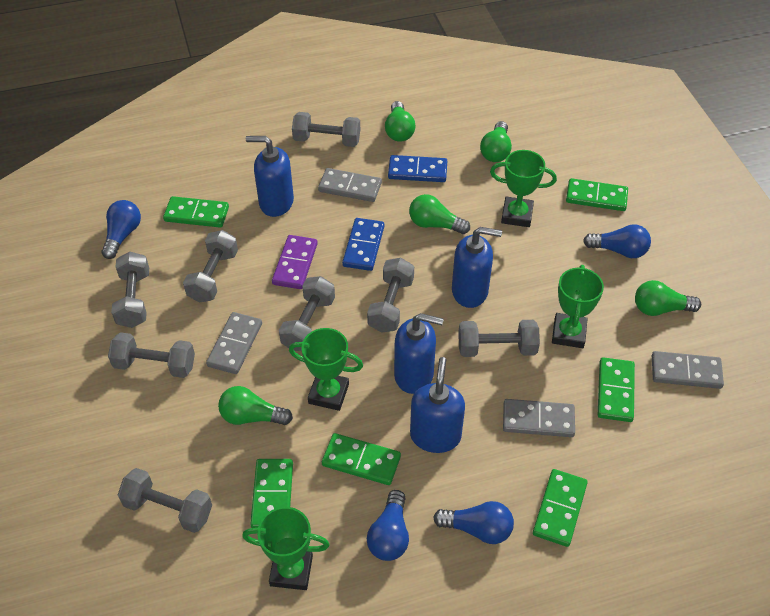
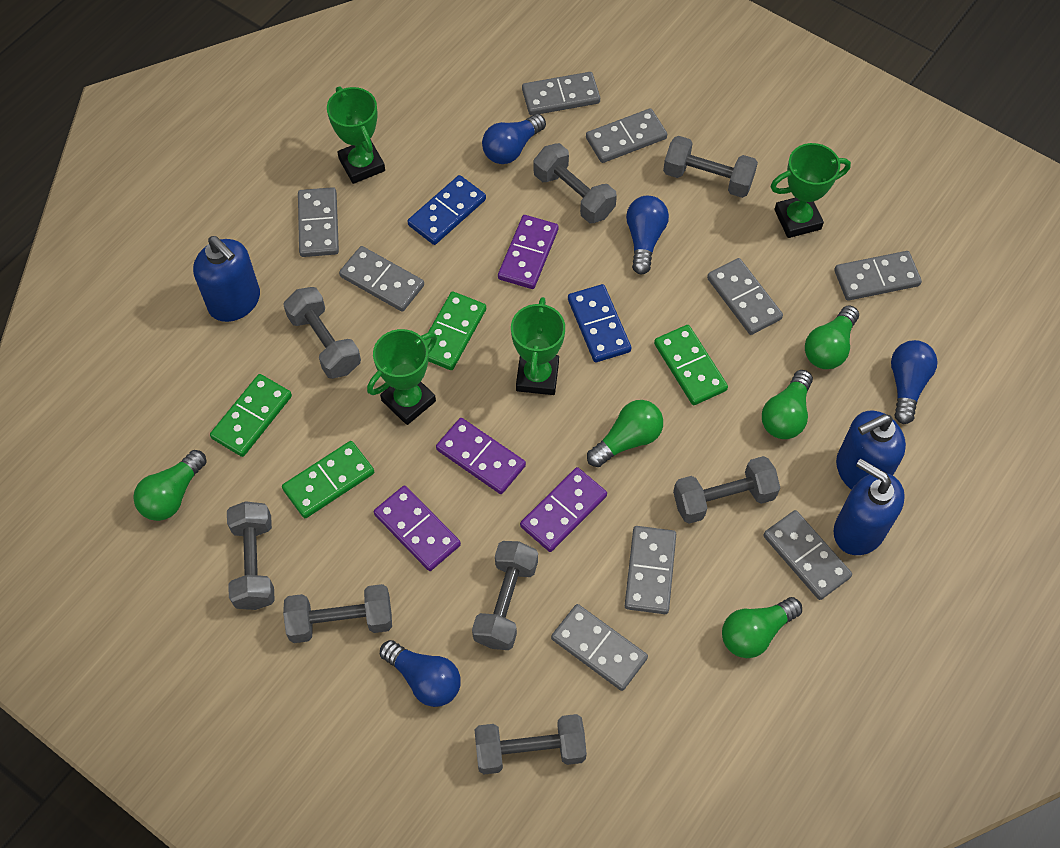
blue soap dispenser: [246,136,294,217] [394,313,444,394] [410,357,465,453] [452,227,502,308] = 4 -> [193,236,260,322] [834,459,905,555] [836,411,906,490] = 3
green domino: [163,196,229,228] [250,459,293,528] [322,433,401,485] [533,469,588,547] [566,178,628,211] [598,357,635,422] = 6 -> [210,374,292,457] [282,441,374,518] [425,291,486,370] [654,325,728,405] = 4
grey domino: [206,312,262,374] [318,168,382,202] [503,399,575,437] [652,351,724,389] = 4 -> [298,187,339,257] [339,246,424,312] [522,72,600,116] [551,604,648,691] [586,108,667,163] [625,526,676,614] [707,258,783,335] [763,510,852,600] [834,251,922,301] = 9
purple domino: [272,235,318,289] = 1 -> [374,486,461,571] [436,418,526,494] [498,215,559,289] [520,467,607,552] = 4

